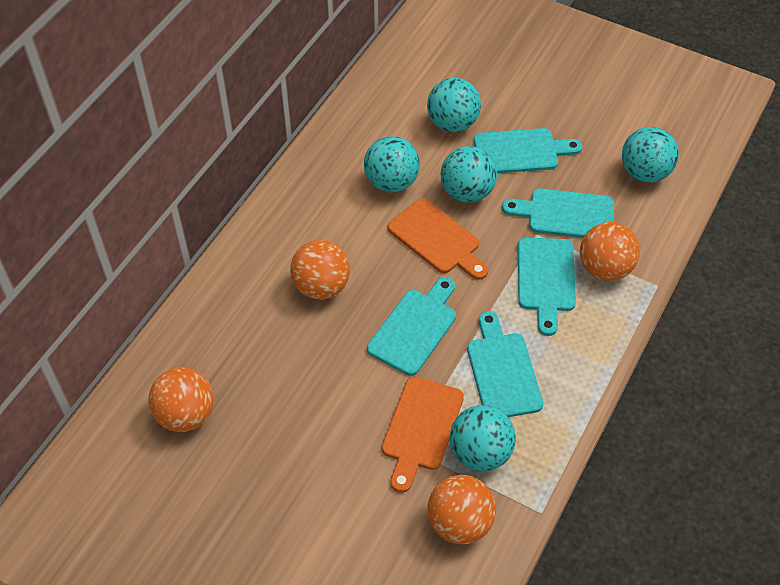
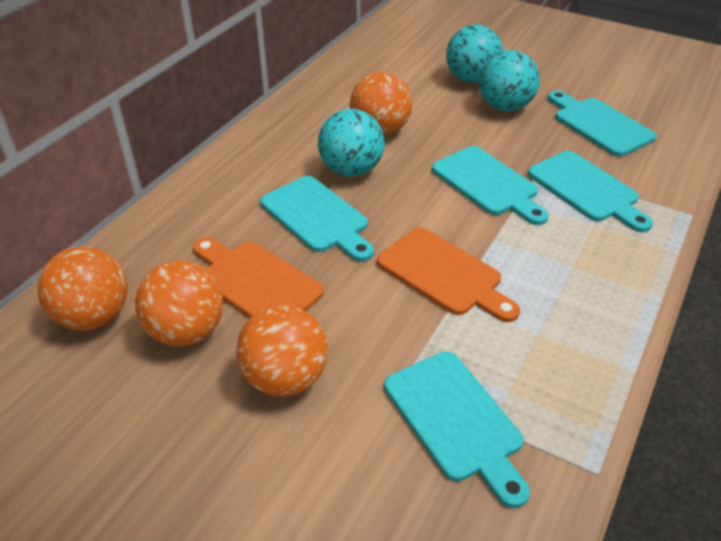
turquoise ball: [364,136,420,193] [427,78,481,132] [441,146,497,203] [450,405,516,471] [622,127,679,183] = 5 -> [318,109,385,177] [446,25,503,83] [479,50,540,111] = 3

